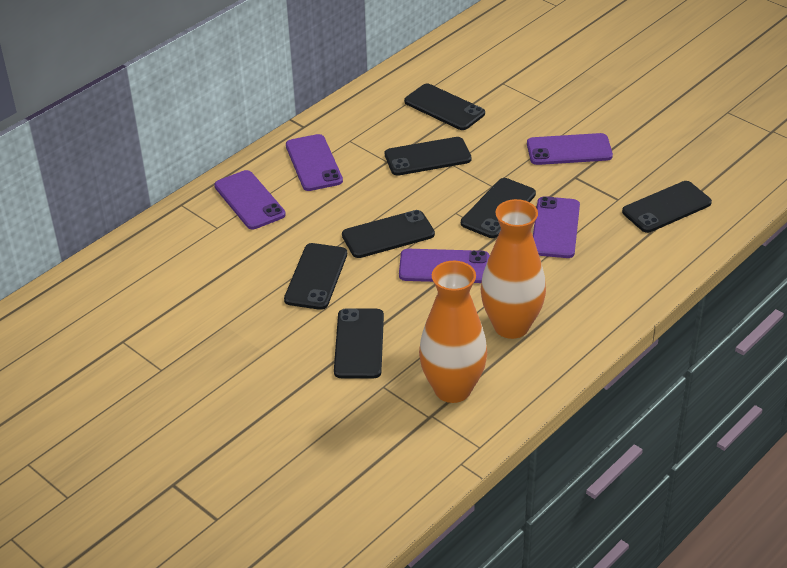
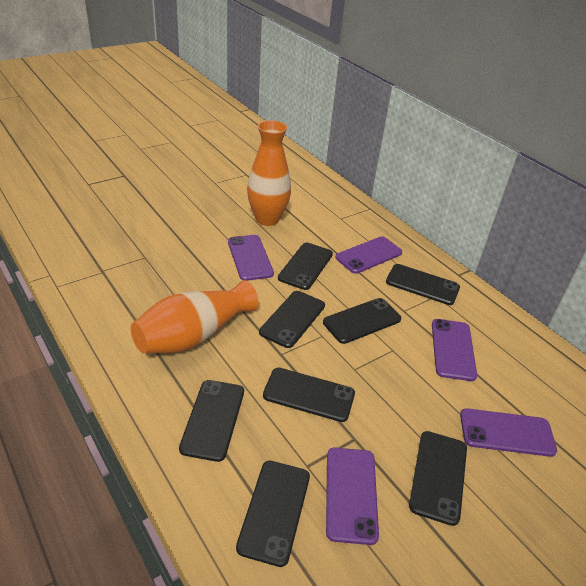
black phone: [284,243,347,310] [334,309,384,378] [342,210,435,258] [385,137,472,176] [404,84,485,130] [461,178,536,238] [622,181,712,233] = 7 -> [179,380,244,462] [236,461,310,567] [259,291,325,348] [263,368,355,422] [278,243,333,290] [323,298,401,344] [386,264,460,305] [409,431,467,526] = 8

